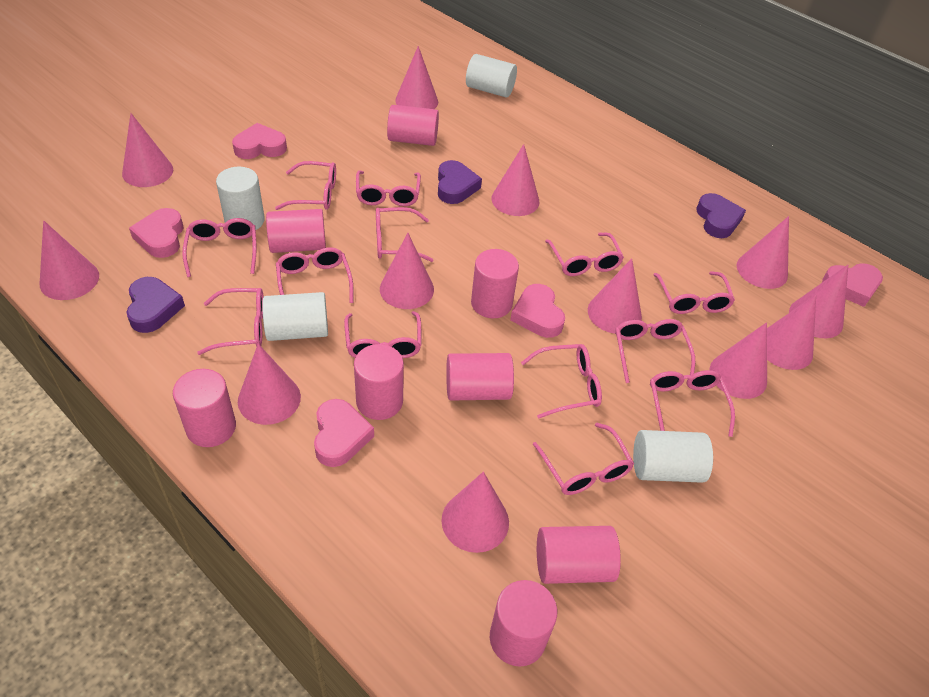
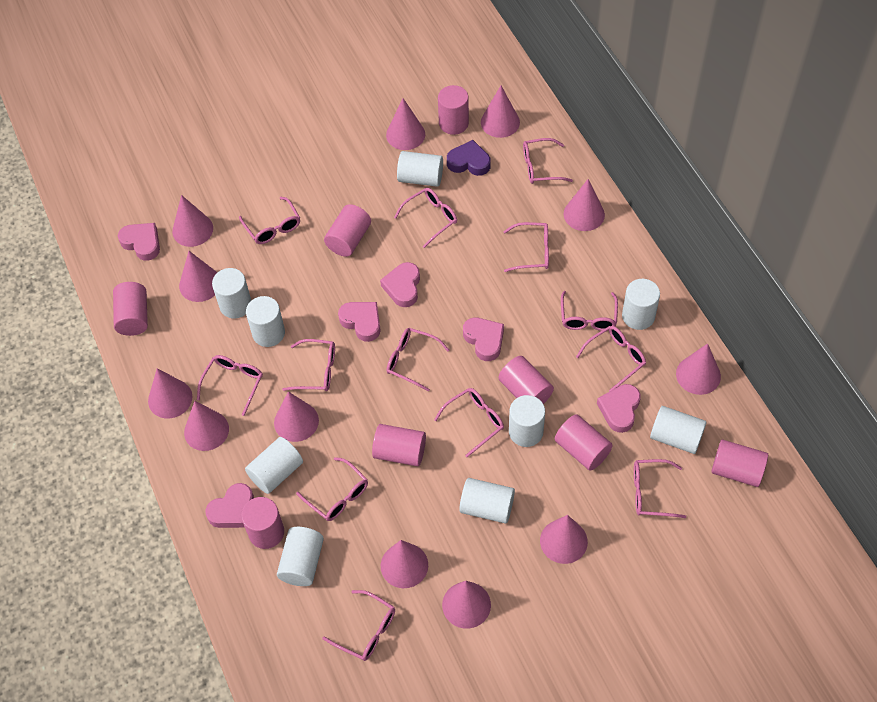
pink heart: [129,208,183,258] [232,123,287,159] [314,399,374,467] [510,284,565,338] [822,263,883,307] = 5 -> [118,223,160,261] [205,483,254,528] [338,302,381,342] [380,262,420,307] [463,318,504,361] [597,384,641,433] = 6
purple heart: [126,277,185,333] [438,160,482,204] [696,193,746,238] = 3 -> [447,140,491,176] = 1
white cylinder: [216,167,265,230] [262,292,328,341] [466,54,517,97] [633,430,713,483] = 4 -> [212,268,251,319] [245,437,303,494] [246,296,285,347] [277,527,324,586] [397,151,443,187] [459,478,515,523] [509,395,545,447] [622,279,660,330] [650,406,707,454] = 9

